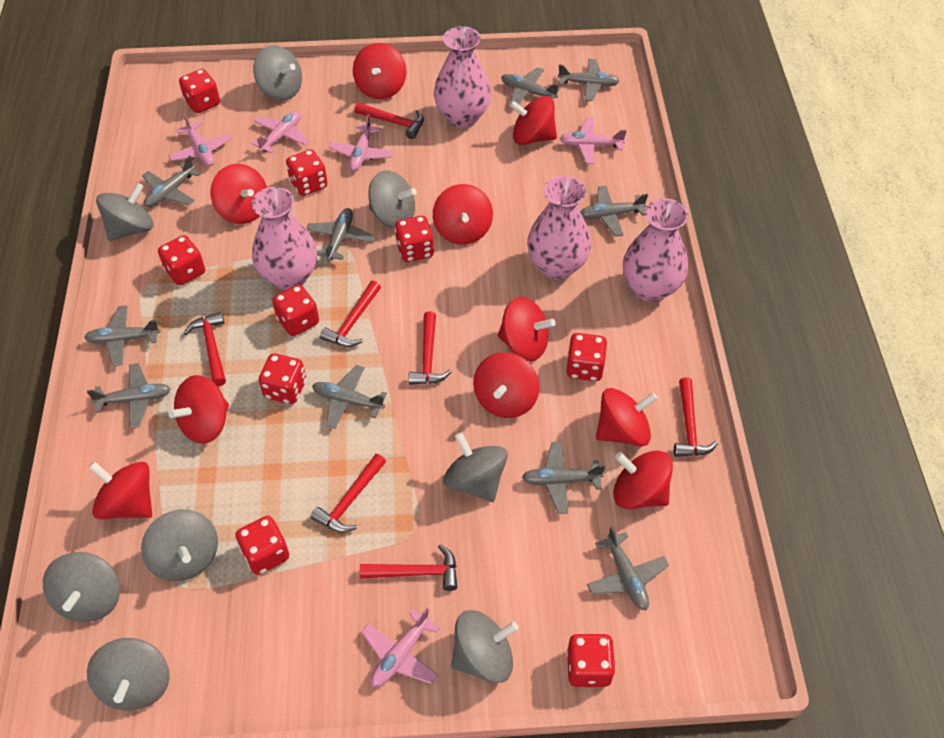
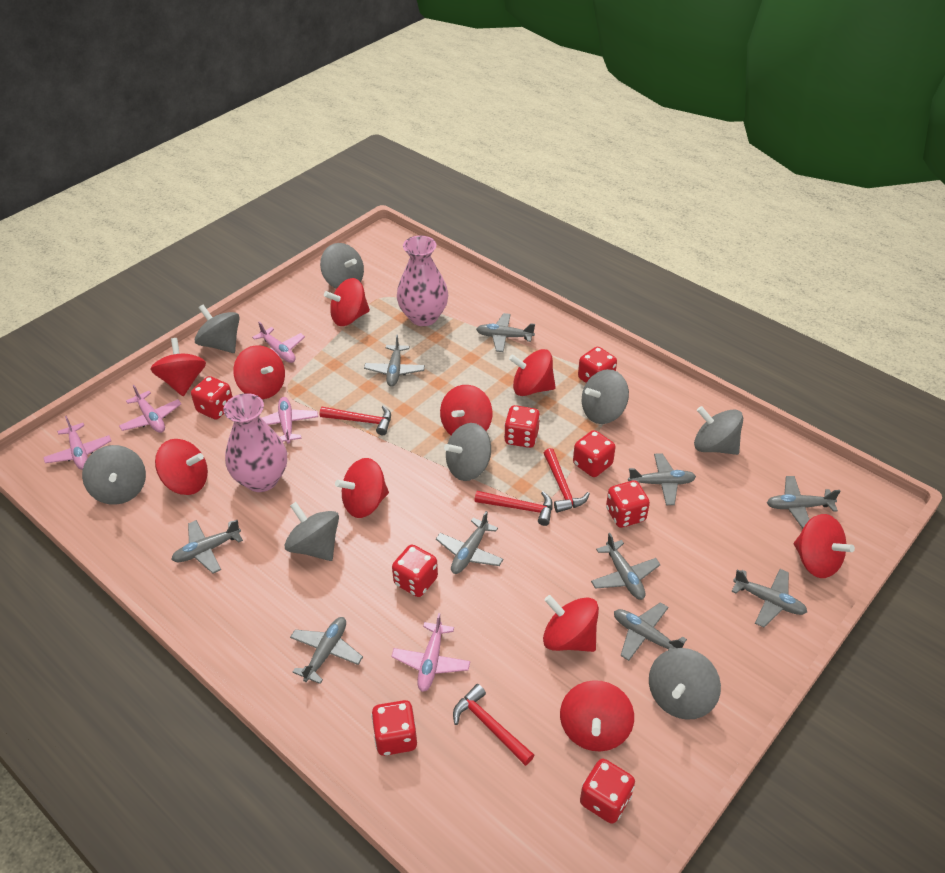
pink vase: [252,187,317,290] [434,26,491,128] [527,176,591,280] [623,198,688,302] = 4 -> [223,393,287,492] [397,236,448,326] = 2
red dice: [158,235,205,285] [179,69,220,113] [235,516,289,575] [259,354,306,404] [272,284,319,336] [286,149,328,196] [394,216,434,262] [566,333,608,381] [566,634,616,687] = 9 -> [191,376,233,420] [371,700,417,756] [392,545,438,597] [504,405,540,448] [573,430,616,477] [578,347,617,383] [580,759,635,824] [606,480,650,528] = 8
red hammer: [184,312,226,386] [311,454,386,533] [320,281,381,347] [354,102,424,139] [360,544,457,591] [408,311,451,385] [674,377,718,457] = 7 -> [320,405,391,435] [453,684,534,766] [474,491,553,526] [544,448,590,513] = 4

